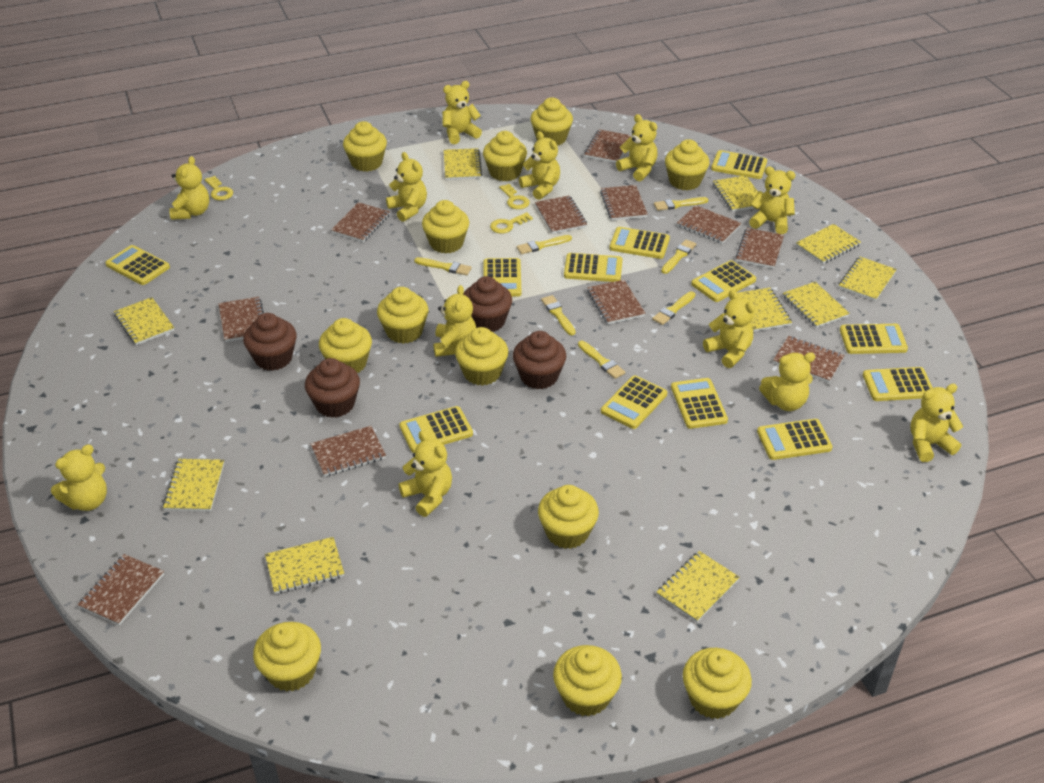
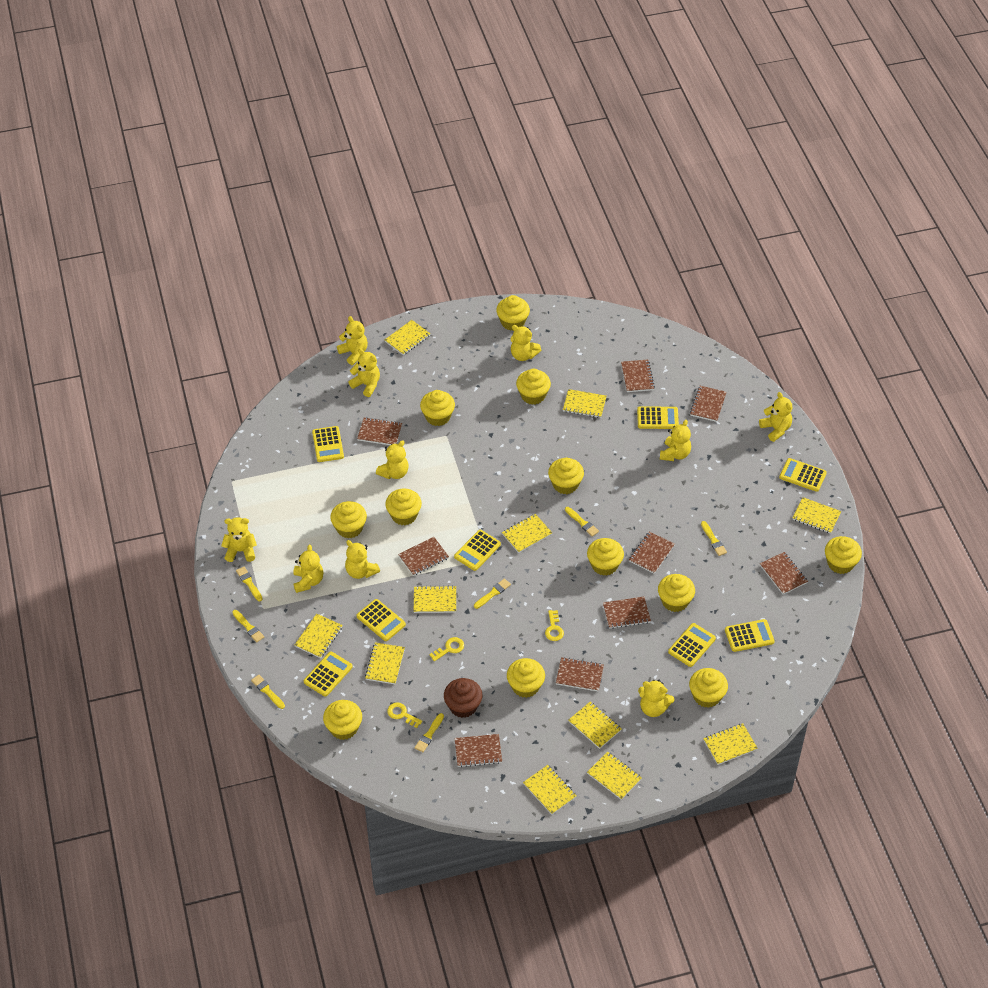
brown cupcake: [243,313,296,371] [305,358,360,418] [463,276,512,332] [513,331,566,389] = 4 -> [444,678,482,718] = 1
brown notebook: [78,554,164,625] [219,297,264,342] [311,426,386,477] [331,202,390,242] [535,196,587,234] [584,129,631,163] [587,280,646,324] [600,185,648,221] [677,205,741,244] [735,228,784,269] [773,336,845,383] = 11 -> [357,417,402,445] [398,537,449,576] [454,734,502,767] [556,657,604,691] [603,597,651,629] [621,359,655,392] [629,531,675,574] [690,386,726,422] [760,552,808,595] = 9
yellow calculator: [105,245,170,285] [399,406,473,453] [483,258,521,297] [564,253,622,282] [601,375,667,429] [609,227,670,259] [671,378,728,429] [691,260,756,302] [711,150,767,179] [757,419,833,460] [840,324,908,354] [863,367,933,401] = 12 -> [304,651,353,697] [312,426,344,462] [357,599,406,641] [454,530,501,571] [637,406,679,429] [668,623,716,667] [725,619,775,652] [779,458,827,492] = 8
yellow notebook: [114,297,175,345] [163,459,224,511] [265,537,344,594] [444,148,482,180] [657,551,740,622] [713,175,758,212] [737,287,792,332] [783,282,850,328] [796,224,861,264] [839,257,897,301] = 10 -> [295,614,343,658] [365,642,405,684] [385,320,431,355] [414,585,456,613] [502,514,552,553] [523,765,576,815] [563,389,607,418] [569,702,622,749] [587,751,642,800] [703,723,758,765] [793,497,841,534] = 11
yellow teddy bear: [51,445,107,511] [169,156,209,220] [386,152,427,222] [399,431,452,517] [433,285,476,357] [442,81,482,144] [519,131,560,200] [616,114,658,182] [703,290,755,368] [749,166,796,234] [759,352,815,411] [910,384,963,462] = 12 -> [221,517,257,562] [293,545,323,593] [337,316,368,365] [345,540,380,579] [348,349,380,397] [376,440,409,479] [510,325,541,361] [638,680,675,717] [660,420,691,461] [759,392,792,442] = 10

